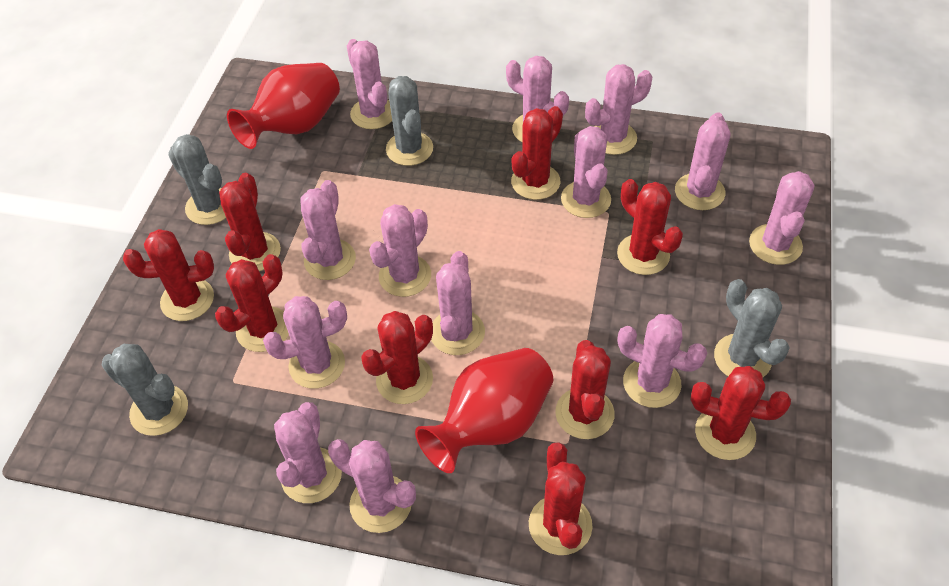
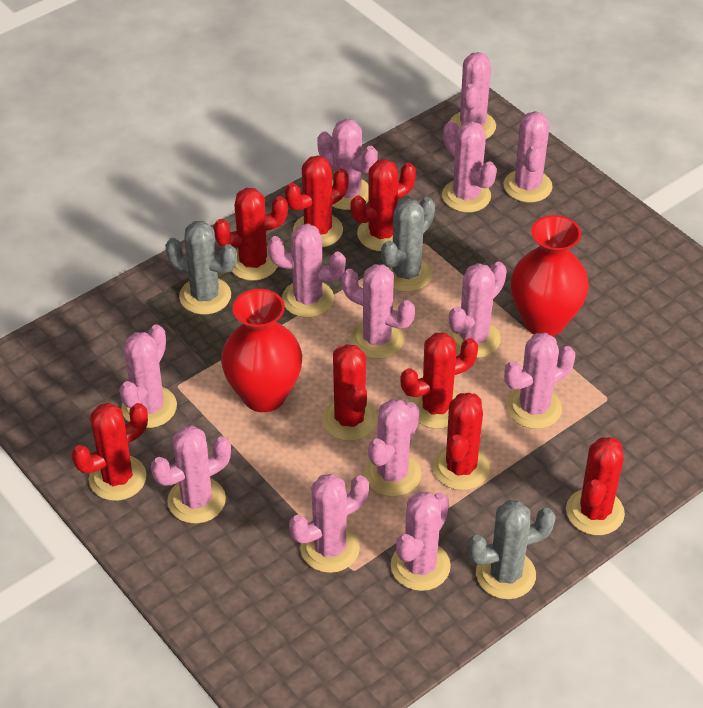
grey cactus: [102,344,188,436] [168,134,226,225] [386,76,433,166] [714,279,790,377] = 4 -> [165,221,237,315] [381,197,435,292] [467,500,556,599] = 3
red cactus: [123,229,214,321] [215,254,289,352] [219,173,281,271] [361,311,433,404] [511,106,563,200] [529,442,593,555] [555,340,615,439] [617,179,683,275] [691,366,791,460] = 9 -> [72,403,148,501] [213,188,288,281] [285,155,349,247] [322,344,378,441] [351,159,416,251] [400,333,478,429] [433,393,490,490] [566,437,625,535] = 8

